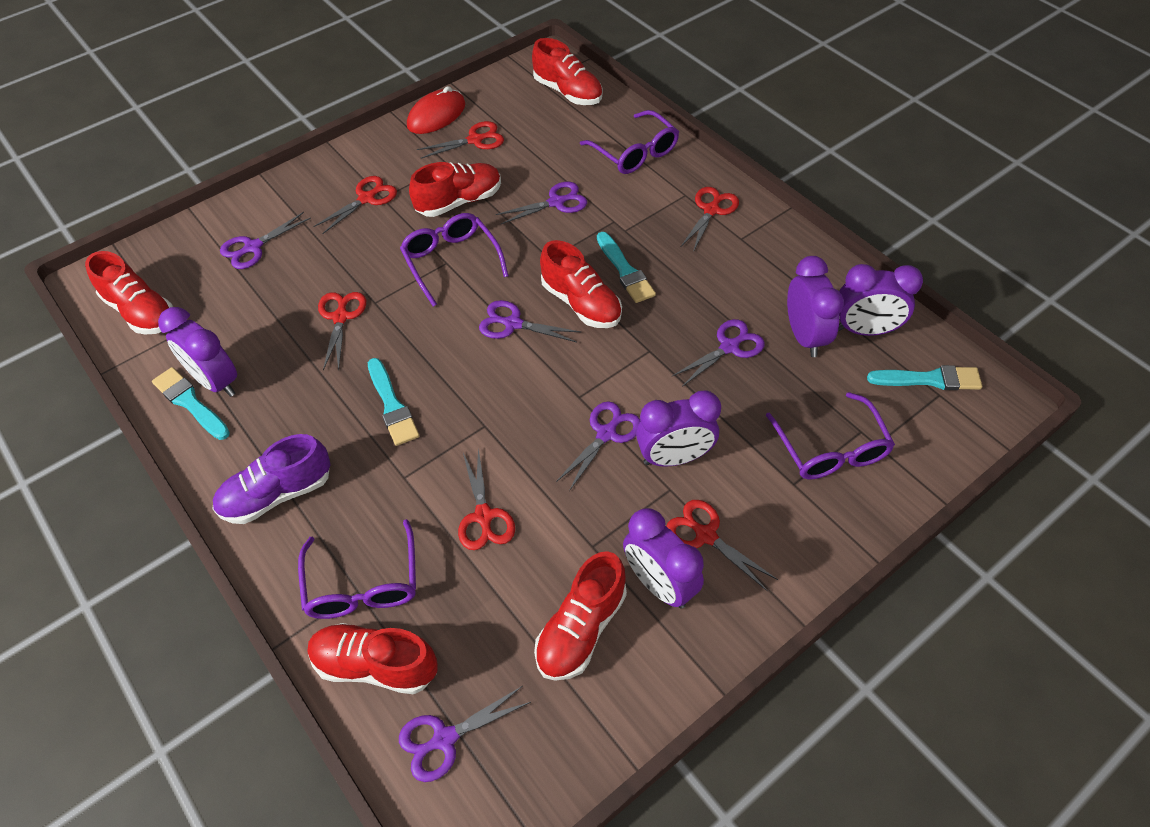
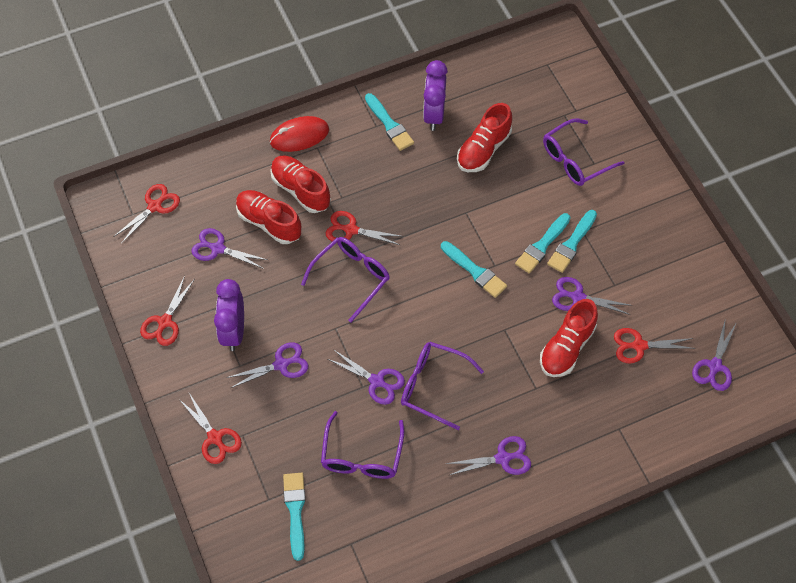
purple clock: [158,307,237,397] [623,508,704,609] [636,391,721,467] [787,256,844,357] [838,264,923,336] = 5 -> [214,279,244,351] [423,60,448,131] = 2
purple shoe: [212,434,330,524] = 1 -> none = 0
red scissors: [313,176,397,234] [318,292,366,371] [417,121,504,159] [458,448,515,550] [666,500,778,592] [681,187,739,252] = 6 -> [113,184,180,244] [140,276,195,346] [180,393,242,464] [326,211,403,245] [614,328,695,363] = 5
red shoe: [85,251,173,334] [308,623,438,694] [409,162,501,217] [532,38,603,105] [534,551,627,681] [540,240,622,328] = 6 -> [236,190,302,244] [270,155,331,213] [457,103,512,172] [540,299,598,377] = 4
turquoise brush: [152,367,230,440] [368,358,419,446] [597,232,656,303] [867,365,982,390] = 4 -> [283,473,306,561] [365,93,414,151] [441,241,507,298] [515,213,571,274] [547,210,597,273] = 5

